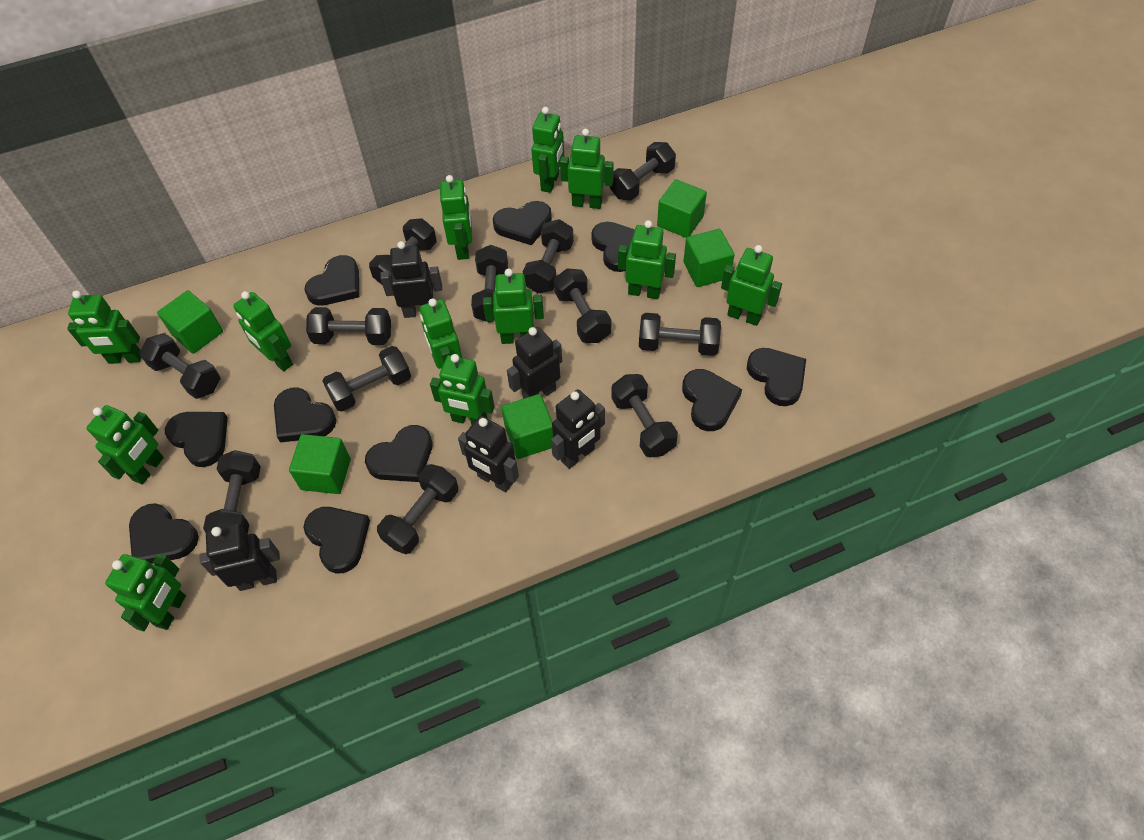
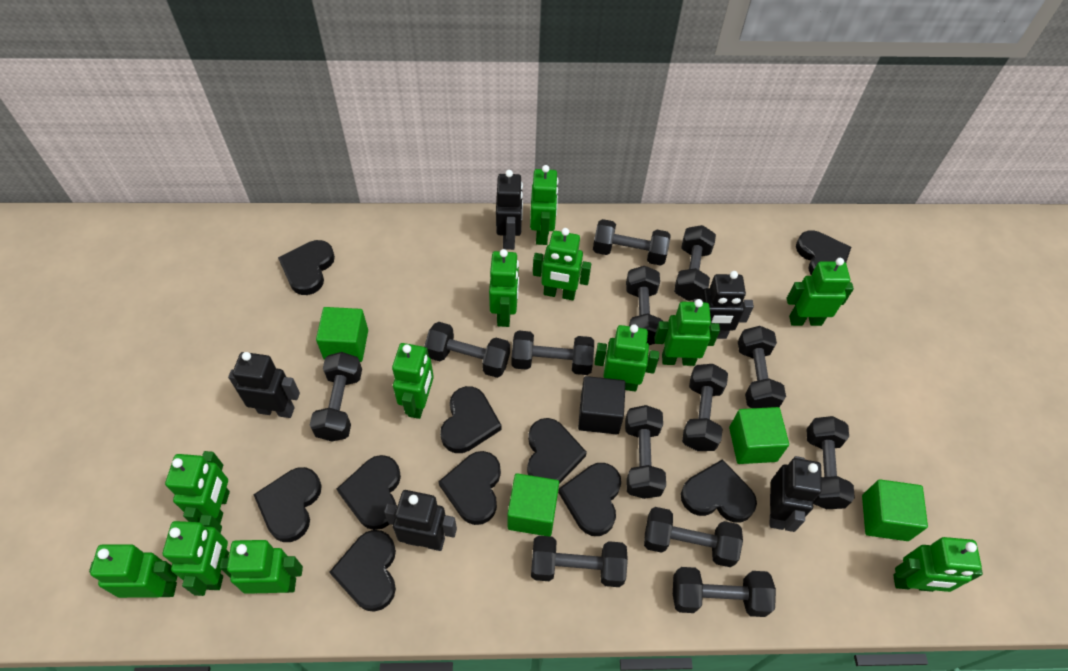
black cube: none = 0 -> [578,376,626,434] = 1
black dumbbell: [139,333,221,399] [203,450,261,534] [306,307,391,345] [323,346,411,411] [369,218,436,285] [377,464,458,554] [471,245,508,323] [523,219,574,293] [554,269,611,343] [610,142,676,201] [611,374,678,457] [639,313,721,356] = 12 -> [310,352,362,441] [424,322,510,378] [511,330,594,375] [531,536,628,587] [593,219,671,266] [625,405,666,499] [626,266,663,345] [644,507,743,567] [673,567,776,617] [674,225,716,301] [682,364,728,451] [738,326,786,408] [806,416,855,509] = 13
green cube: [157,290,223,354] [289,434,351,494] [501,394,553,459] [657,179,707,238] [683,229,734,287] = 5 -> [316,307,368,362] [507,473,559,536] [729,407,789,464] [862,479,928,541] = 4

